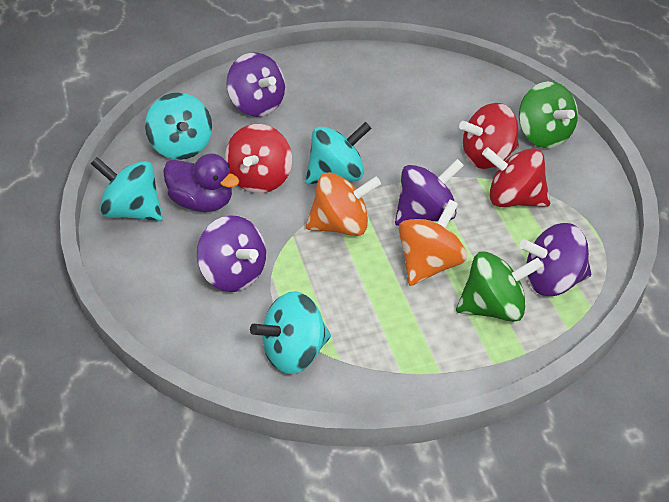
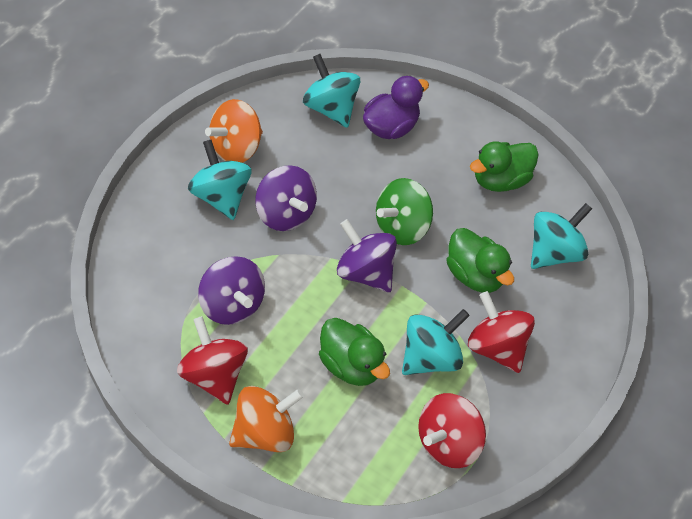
green duck: none = 0 -> [319,318,390,386] [446,228,514,293] [470,141,539,192] = 3
green spinning top: [456,251,543,322] [519,81,578,148] = 2 -> [376,178,433,245] = 1
purple spinning top: [197,215,266,292] [226,53,285,117] [395,159,464,226] [519,223,591,296] = 4 -> [198,256,265,325] [255,165,317,231] [337,219,397,292] = 3

